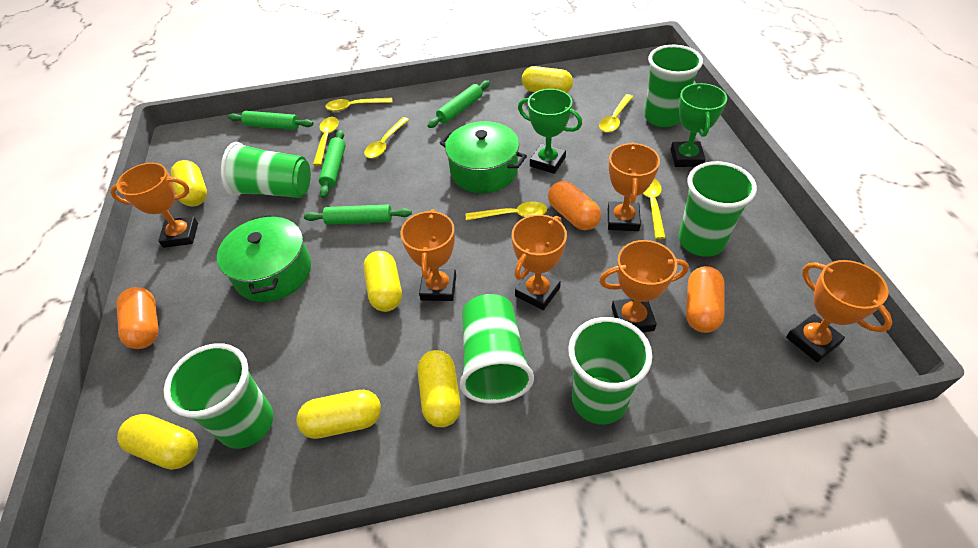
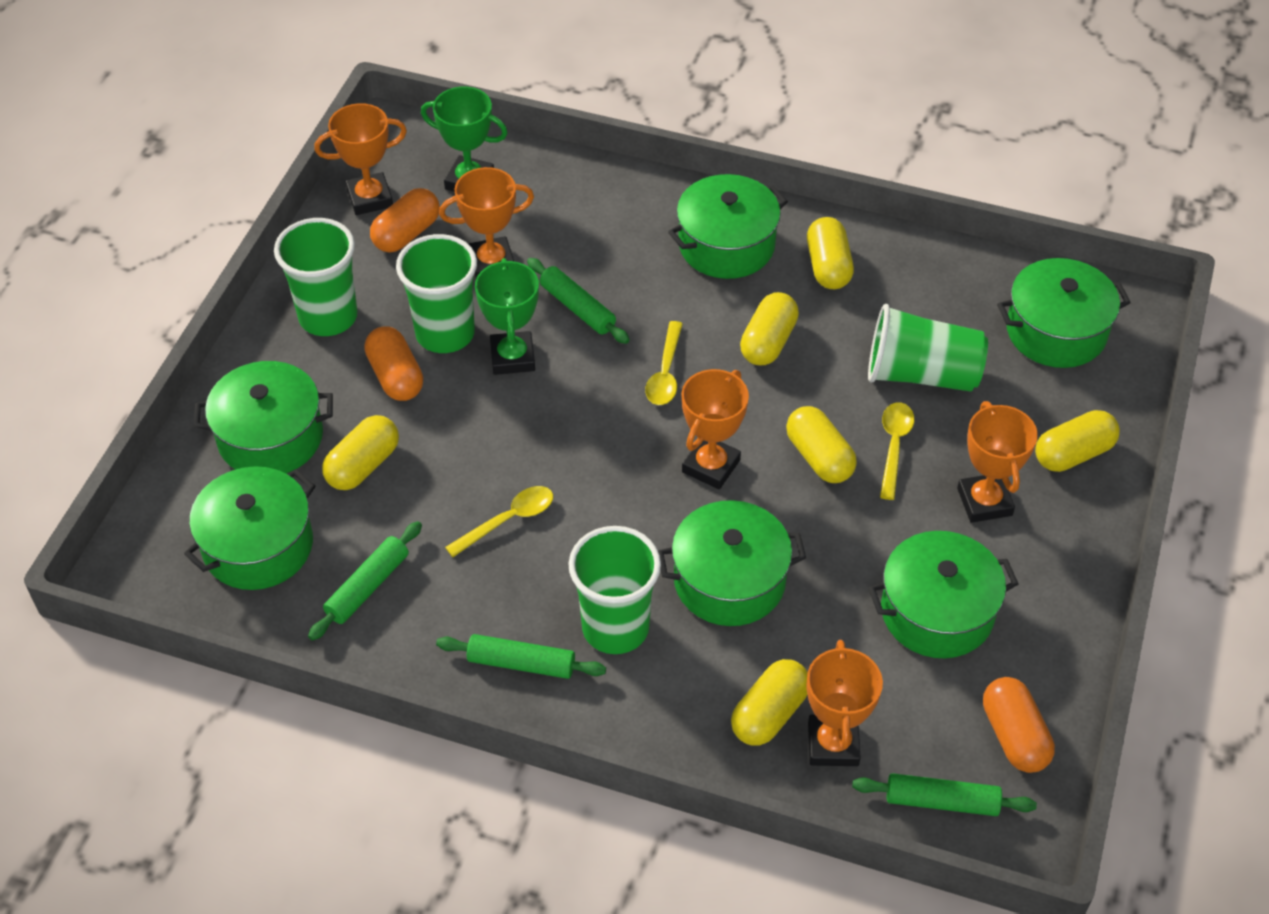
green cup: [164,343,273,449] [221,142,311,198] [460,294,534,403] [568,317,652,425] [644,45,703,127] [679,161,757,257] = 6 -> [274,218,358,336] [396,234,477,353] [568,526,661,654] [868,304,988,392] = 4
green pot: [217,214,311,302] [440,121,527,193] = 2 -> [184,466,315,590] [194,361,333,473] [658,500,806,626] [668,174,788,279] [868,531,1018,658] [997,258,1131,368] = 6
orange trophy: [110,163,198,248] [400,209,456,301] [512,215,567,310] [599,240,689,332] [608,142,660,231] [786,260,892,362] = 6 -> [314,103,407,215] [439,167,534,278] [681,369,749,489] [806,640,883,766] [957,401,1038,523] = 5
yellow spoon: [313,117,339,166] [325,97,393,111] [364,117,409,158] [466,202,547,220] [599,94,633,133] [642,178,666,239] = 6 -> [445,486,553,557] [645,321,683,405] [880,402,914,500] = 3

